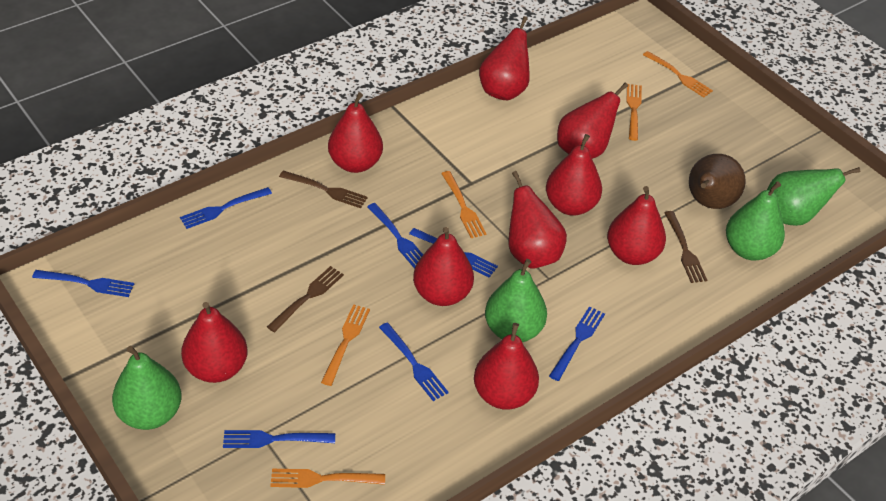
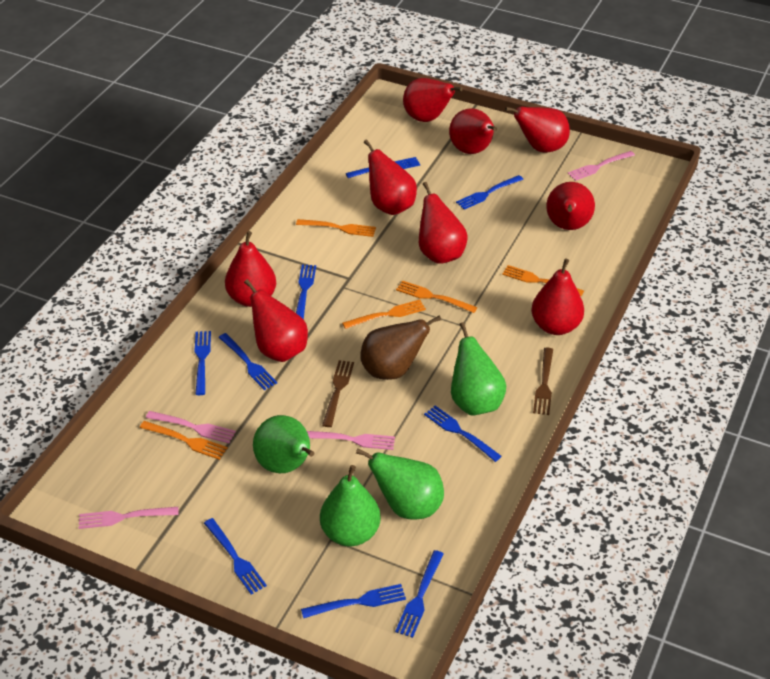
blue fork: [32,270,134,297] [180,187,272,229] [223,430,335,448] [367,203,423,269] [379,323,449,401] [409,228,498,277] [549,306,605,381] = 7 -> [195,331,211,395] [204,518,267,595] [218,333,277,390] [296,265,316,320] [301,584,406,618] [346,157,420,178] [395,550,444,638] [424,405,502,462] [456,175,523,210] = 9
brown fork: [267,266,344,332] [279,171,368,208] [665,211,707,283] = 3 -> [322,360,354,427] [533,348,553,415] = 2
pink fork: none = 0 -> [79,507,179,529] [146,411,236,443] [307,431,395,450] [568,151,635,181] = 4

